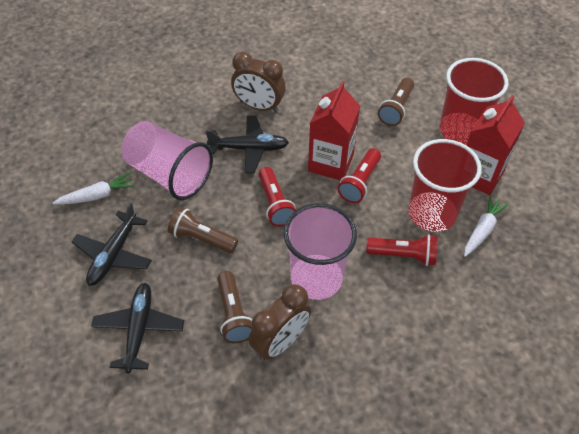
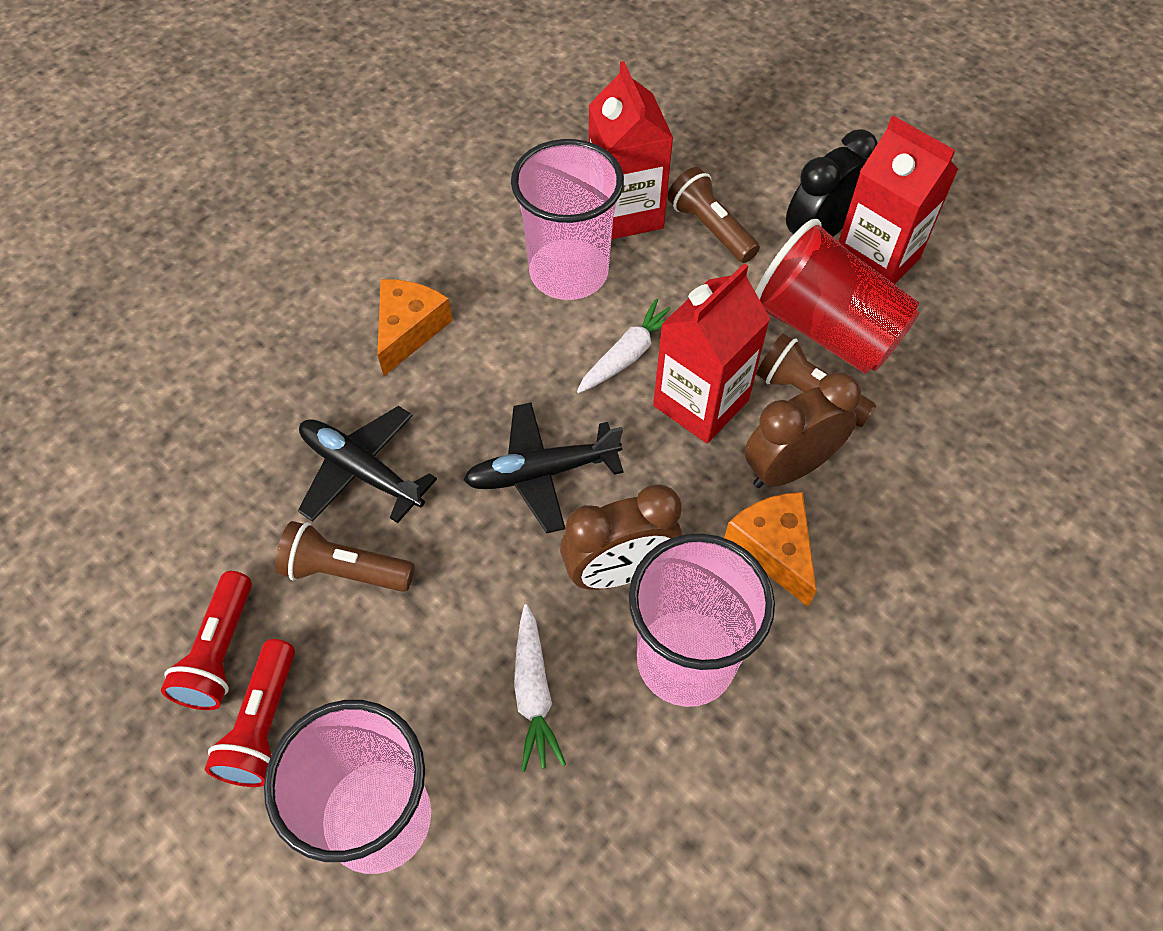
black clock: none = 0 -> [786,129,878,237] = 1
black plane: [72,202,152,286] [91,283,184,373] [206,115,289,173] = 3 -> [298,406,437,523] [463,402,624,533] = 2
orange cheese: none = 0 -> [377,279,453,376] [724,492,817,607] = 2
pink cup: [121,121,213,200] [284,203,357,300] = 2 -> [264,700,431,874] [511,139,624,300] [629,533,775,707] = 3
red carton: [308,81,360,180] [466,95,525,195] = 2 -> [588,61,673,240] [653,263,770,443] [839,115,959,284] = 3
red cup: [408,139,482,232] [439,58,508,145] = 2 -> [755,219,920,374] = 1
red flashlight: [258,167,296,227] [338,148,381,203] [366,234,437,266] = 3 -> [161,571,252,710] [205,639,295,787] = 2

